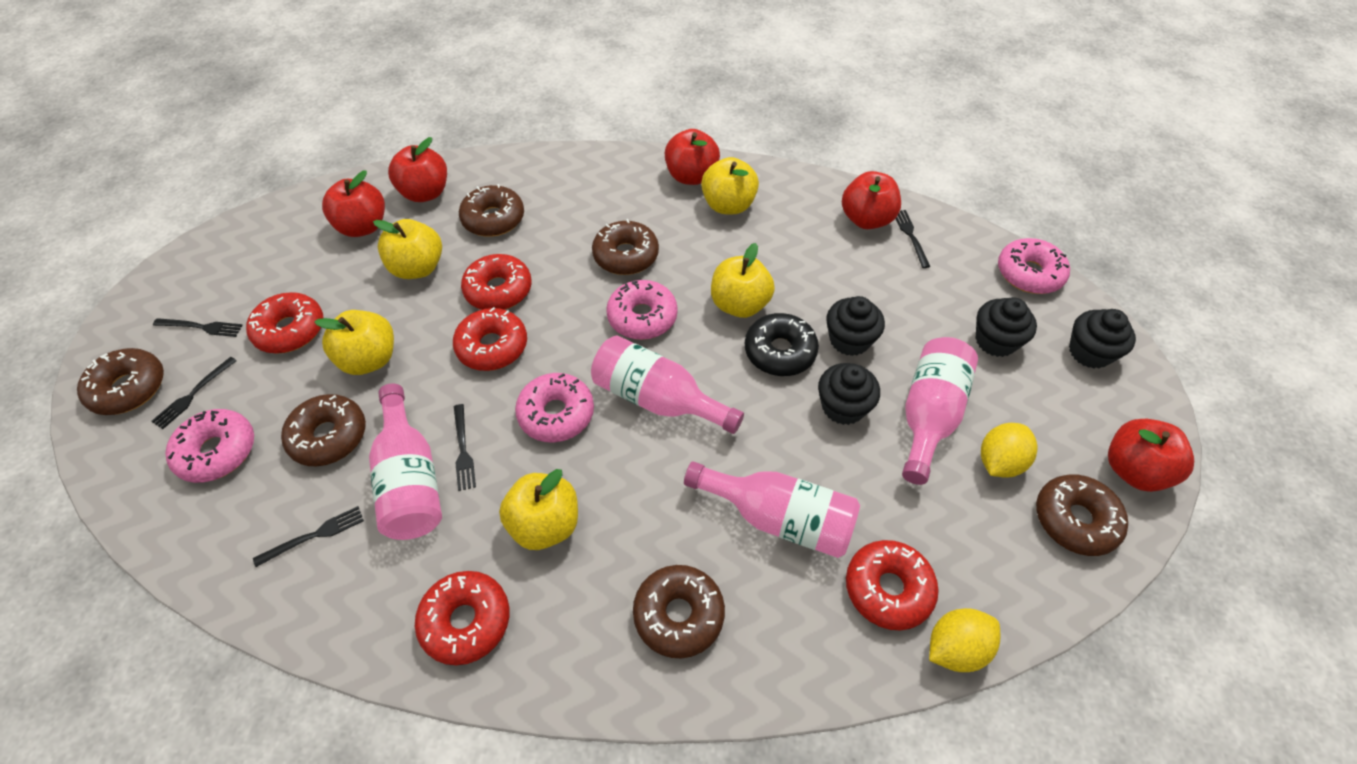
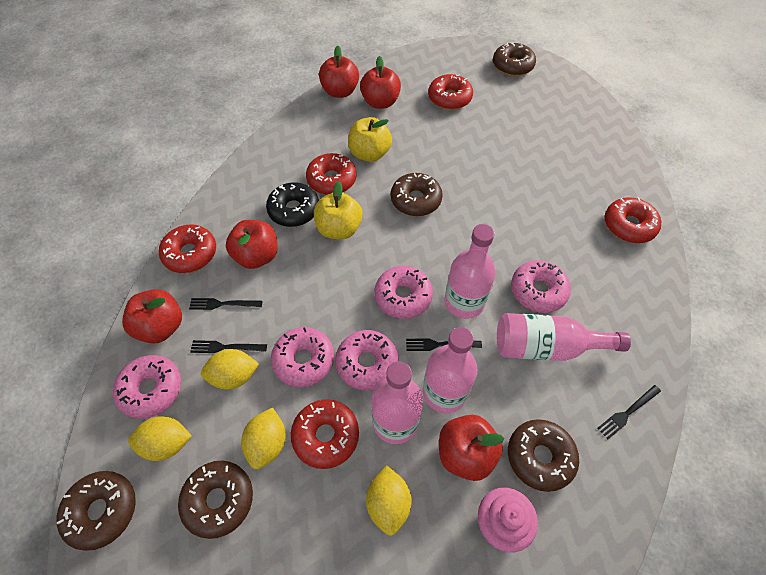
black cupcake: [818,363,880,425] [826,296,885,356] [976,297,1037,357] [1069,309,1136,368] = 4 -> none = 0
black fork: [151,357,237,429] [153,318,243,337] [253,506,364,567] [454,404,476,491] [896,210,930,268] = 5 -> [189,298,262,310] [190,340,267,353] [406,339,482,351] [598,385,661,439] = 4
brown donut: [77,348,164,415] [281,394,366,466] [459,184,524,237] [592,219,659,275] [633,565,725,658] [1036,474,1128,556] = 6 -> [57,471,136,551] [178,461,253,539] [391,173,443,216] [493,42,536,76] [508,419,579,492] = 5
pink cupcake: none = 0 -> [478,488,538,552] = 1
pink donut: [165,409,254,483] [515,373,594,442] [606,280,678,340] [998,238,1070,294] = 4 -> [113,355,181,419] [271,327,334,387] [335,330,398,391] [375,266,433,319] [511,260,571,313] = 5
yellow apple: [314,310,394,375] [373,219,442,279] [499,469,578,550] [701,157,759,215] [711,243,775,318] = 5 -> [314,181,363,239] [348,117,392,162] = 2
yellow lemon: [929,608,1000,672] [981,423,1038,478] = 2 -> [128,416,192,461] [201,349,259,390] [241,407,286,469] [366,465,411,536] = 4

